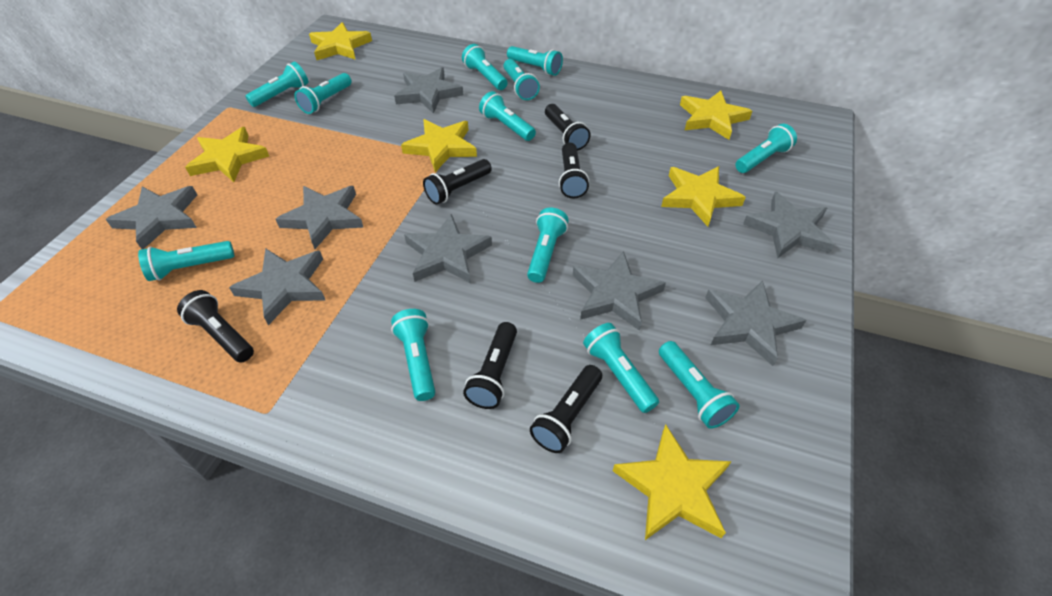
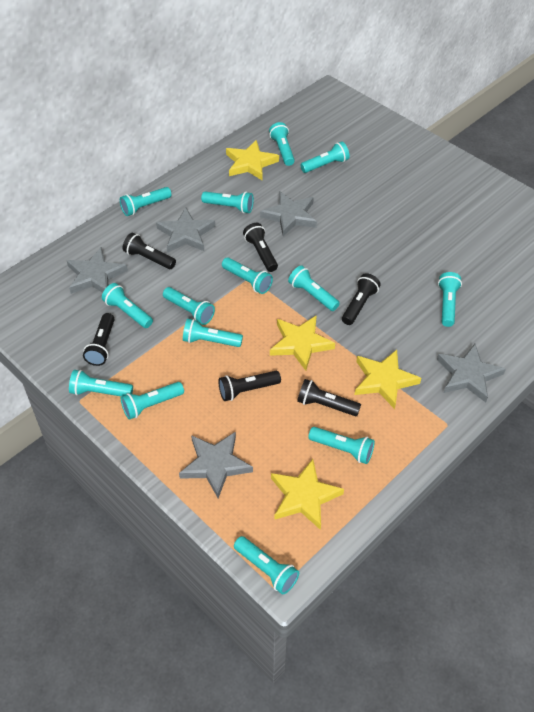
grey star: [106,186,197,249] [229,248,325,325] [276,186,364,249] [394,67,463,114] [404,214,492,283] [573,251,666,331] [705,280,806,366] [743,192,834,258] = 8 -> [66,247,128,294] [156,208,215,253] [179,432,253,498] [260,191,317,236] [437,344,506,403] = 5
turquoise flashlight: [138,241,234,281] [245,62,309,107] [294,73,352,114] [391,309,435,401] [462,44,508,90] [479,91,536,141] [504,59,540,100] [507,46,563,76] [527,207,569,283] [583,323,659,413] [659,341,739,429] [735,124,797,173] = 12 -> [69,370,133,396] [102,283,153,328] [120,187,172,216] [121,382,184,420] [163,287,215,325] [183,319,243,347] [201,192,254,213] [222,257,273,294] [234,536,299,594] [269,122,295,166] [288,265,340,311] [300,141,350,173] [309,427,375,464] [438,272,462,327] = 14
yellow star: [185,127,269,182] [309,22,372,60] [401,119,477,172] [613,424,732,540] [661,166,746,227] [680,90,752,140] = 6 -> [226,140,279,181] [270,315,335,371] [271,459,344,530] [355,350,421,409] = 4

